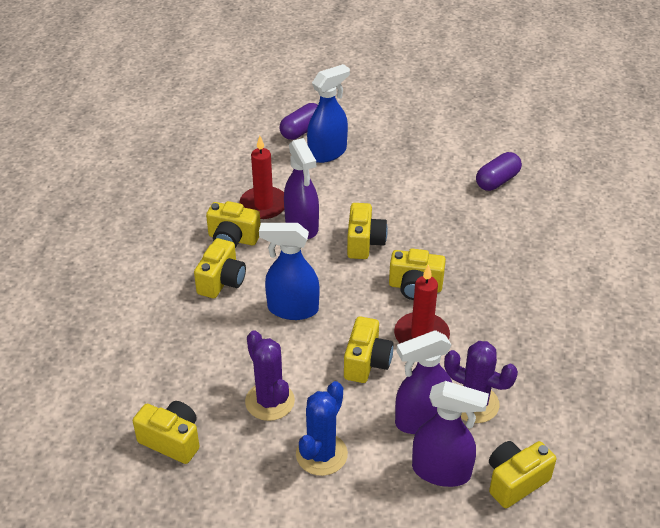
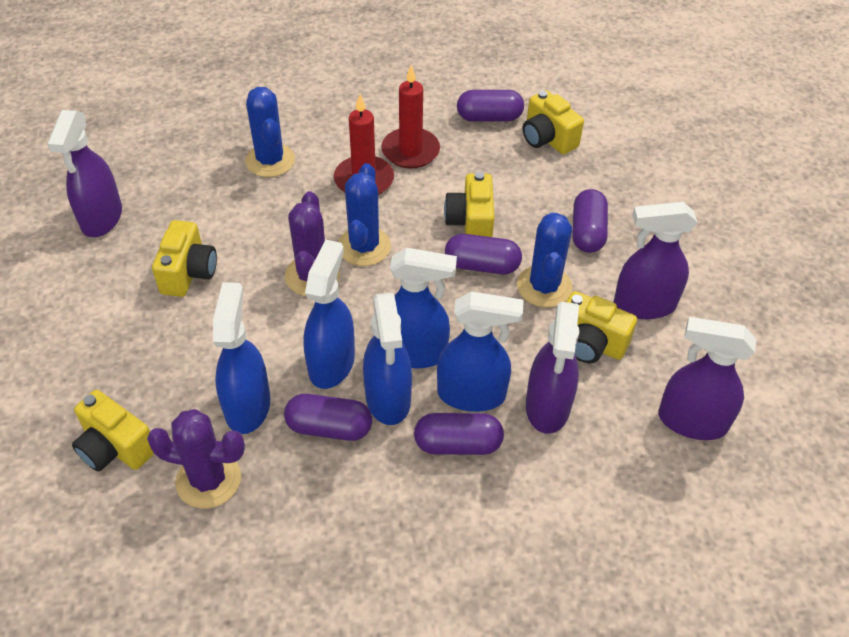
blue cactus: [296,381,348,476] = 1 -> [245,87,295,177] [338,163,391,266] [517,212,573,307] = 3
blue spray bottle: [259,223,319,320] [307,64,350,163] = 2 -> [213,282,270,434] [303,240,355,389] [363,293,412,425] [390,248,457,368] [437,291,524,412] = 5
purple capsule: [280,103,318,140] [476,152,522,191] = 2 -> [284,394,372,441] [414,413,504,455] [445,234,522,274] [457,90,524,122] [572,189,608,253] = 5
purple spray bottle: [284,138,319,239] [395,330,452,434] [412,381,489,487] = 3 -> [47,110,122,237] [526,302,579,434] [614,202,698,319] [658,317,756,440] = 4
yellow camera: [133,401,200,464] [194,238,246,298] [206,201,261,248] [344,316,393,383] [347,203,388,259] [389,249,446,300] [489,441,556,508] = 7 -> [72,390,154,472] [152,220,217,297] [444,172,494,237] [523,90,584,155] [566,291,637,363] = 5

